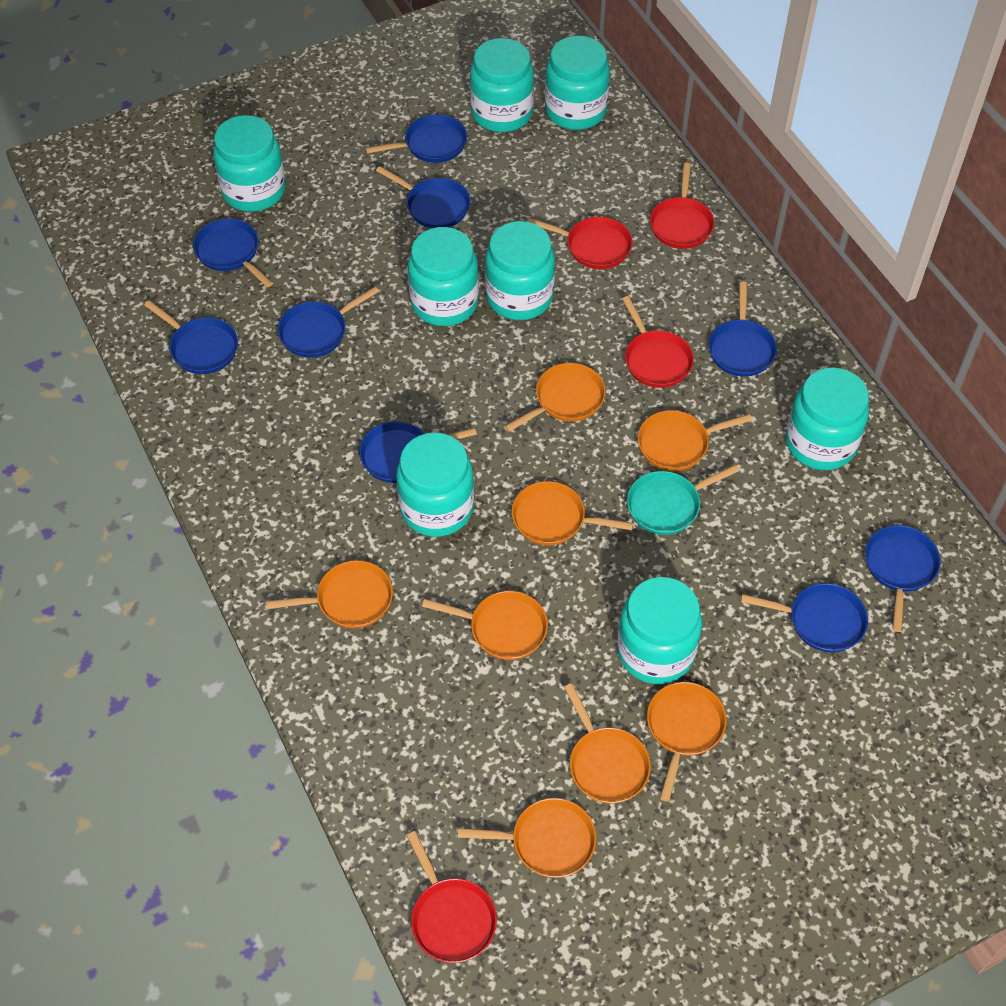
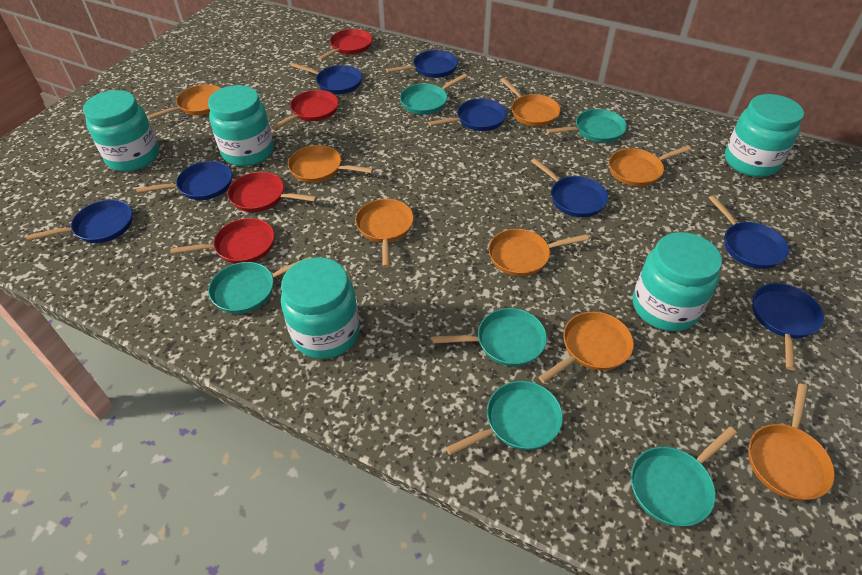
blue pan: [144,300,238,374] [193,219,273,287] [278,287,379,358] [359,422,477,483] [365,115,467,163] [376,166,470,228] [708,282,777,377] [741,583,868,652] [865,525,941,632] = 9 -> [26,199,133,243] [136,161,232,200] [291,63,362,94] [386,50,458,78] [428,98,506,131] [531,158,608,217] [709,195,789,269] [752,283,824,370] = 8
turquoise jar: [213,115,286,212] [396,433,474,537] [408,227,479,326] [470,38,534,132] [485,221,555,320] [545,36,610,130] [617,577,702,684] [786,367,869,470] = 8 -> [83,90,159,172] [208,85,274,166] [281,257,360,359] [633,232,722,331] [725,94,804,177] = 5
turquoise pan: [627,464,740,535] = 1 -> [208,256,311,314] [400,74,468,115] [432,308,547,366] [446,381,563,455] [547,109,627,143] [631,427,737,527] = 6

